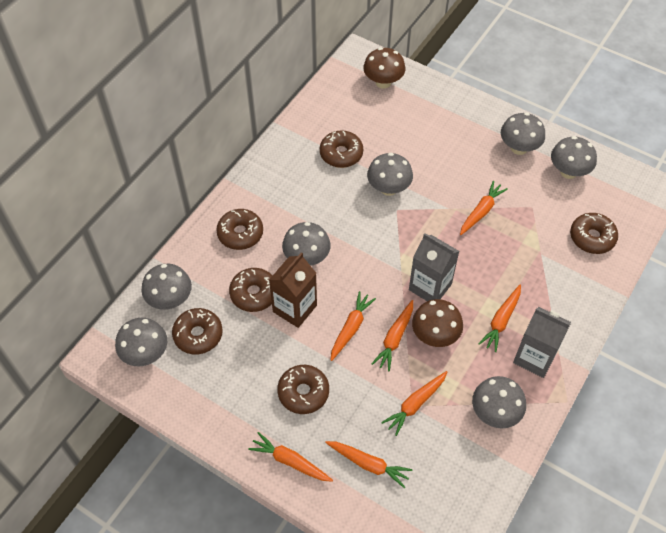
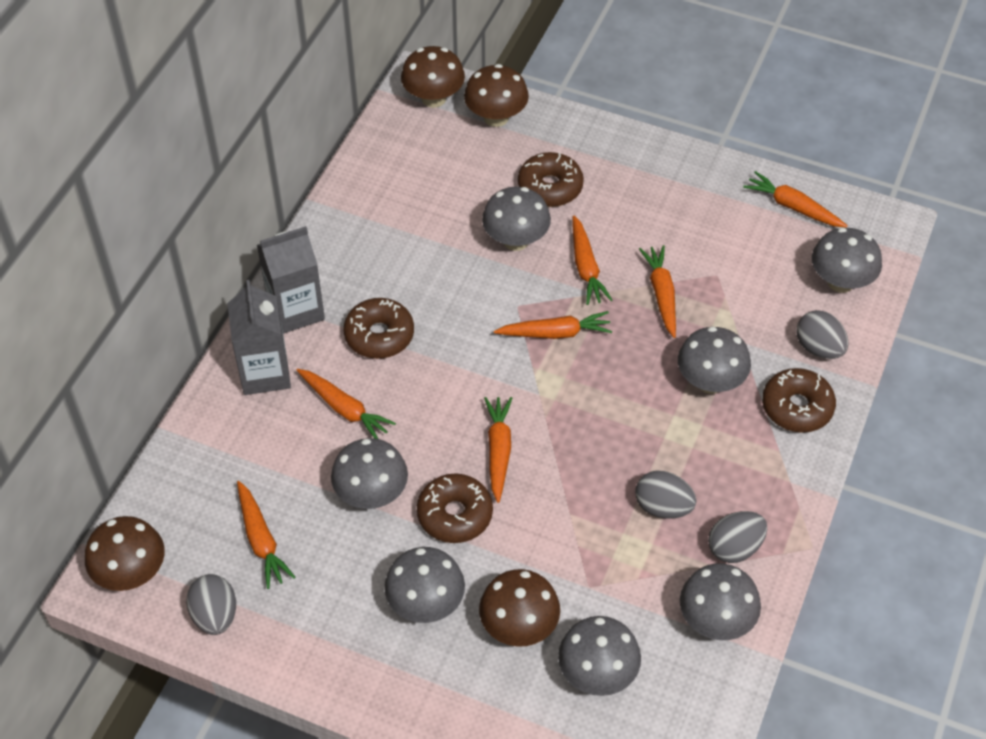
brown carton: [269,252,317,328] = 1 -> none = 0
brown donut: [172,308,223,354] [216,209,263,250] [229,268,272,312] [277,365,329,414] [320,130,363,168] [570,213,618,254] = 6 -> [344,298,414,359] [417,473,493,543] [518,152,584,207] [762,368,836,433] = 4
brown mushroom: [363,47,406,88] [412,299,463,347] = 2 -> [85,516,165,591] [401,46,465,108] [464,64,529,127] [479,569,560,647] = 4
grey egg: none = 0 -> [186,574,236,635] [635,470,697,519] [708,511,767,563] [796,310,848,359] = 4

